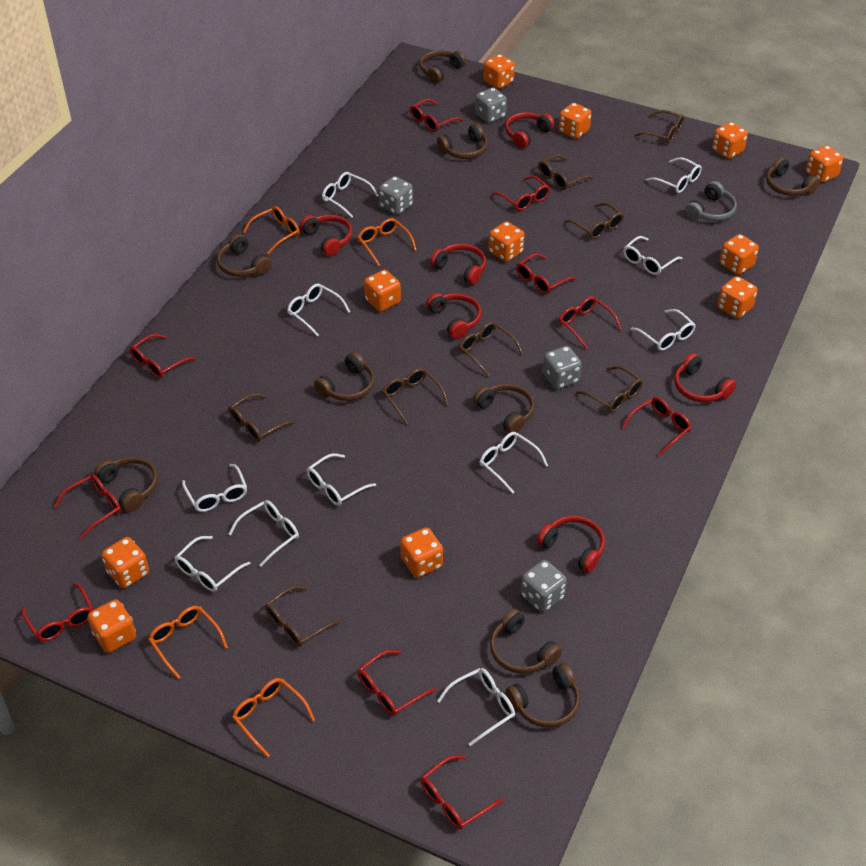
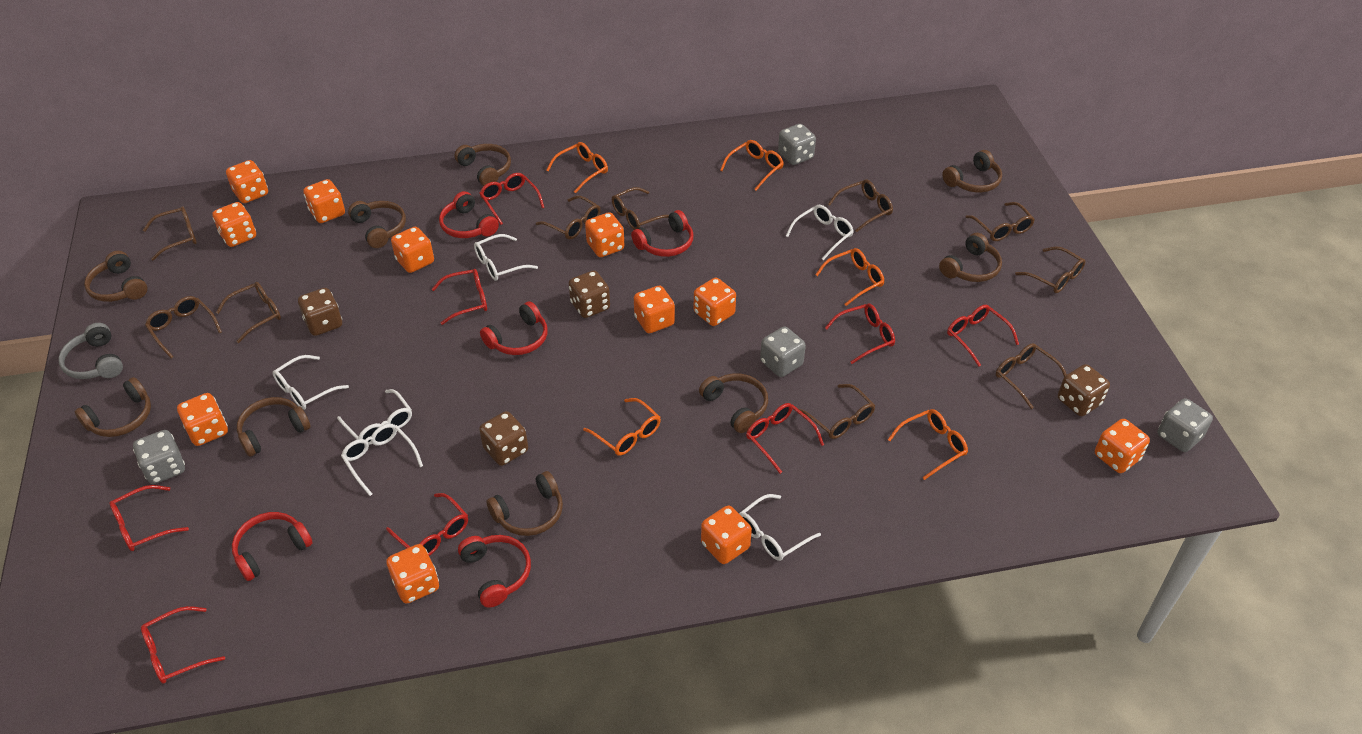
brown dice: none = 0 -> [298,288,342,336] [479,411,528,466] [569,271,610,318] [1058,364,1110,416] = 4
brown glasses: [228,393,296,442] [265,586,341,647] [382,368,449,425] [459,322,523,376] [538,154,593,190] [564,202,624,239] [576,366,643,412] [634,110,684,144] = 8 -> [143,206,197,260] [145,296,222,359] [216,282,281,343] [536,196,601,239] [612,187,669,230] [798,384,875,439] [828,179,893,232] [966,202,1035,241] [996,343,1067,409] [1015,246,1085,293] = 10
orange glasses: [148,606,228,679] [232,678,315,758] [243,206,300,254] [358,218,417,266] = 4 -> [546,142,608,193] [583,398,661,456] [720,140,784,191] [815,248,884,306] [888,409,968,480] = 5
red glasses: [22,583,93,641] [54,474,121,539] [130,334,196,378] [357,650,436,716] [410,99,463,132] [421,755,504,829] [492,176,550,211] [516,253,577,294] [559,296,621,349] [622,397,691,457] = 10 -> [109,485,189,551] [141,606,225,684] [386,493,468,556] [432,269,487,325] [479,173,544,225] [746,403,824,474] [825,304,895,364] [947,305,1019,367] = 8
red headphones: [300,215,353,256] [426,293,482,339] [430,243,486,285] [505,112,555,148] [537,516,605,573] [674,353,736,402] = 6 -> [232,512,313,581] [439,191,499,238] [458,535,531,608] [480,301,548,355] [631,210,693,257] = 5
white glasses: [174,536,250,592] [182,464,247,512] [229,500,299,567] [287,283,350,336] [307,453,376,506] [322,172,379,218] [437,668,515,746] [480,432,548,494] [623,236,683,275] [630,309,696,351] [646,157,702,193] = 11 -> [272,355,349,410] [337,389,412,445] [341,424,423,496] [474,234,538,281] [739,494,821,561] [786,205,854,260] = 6

